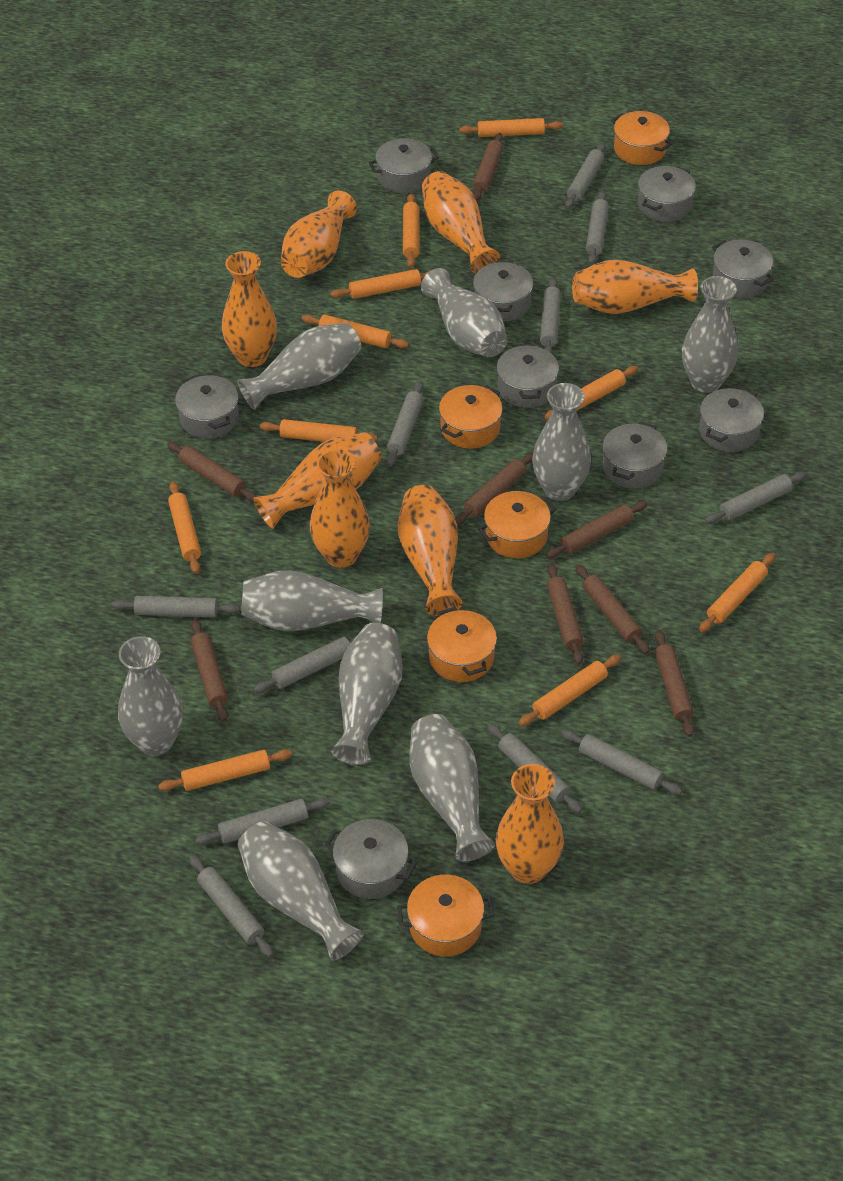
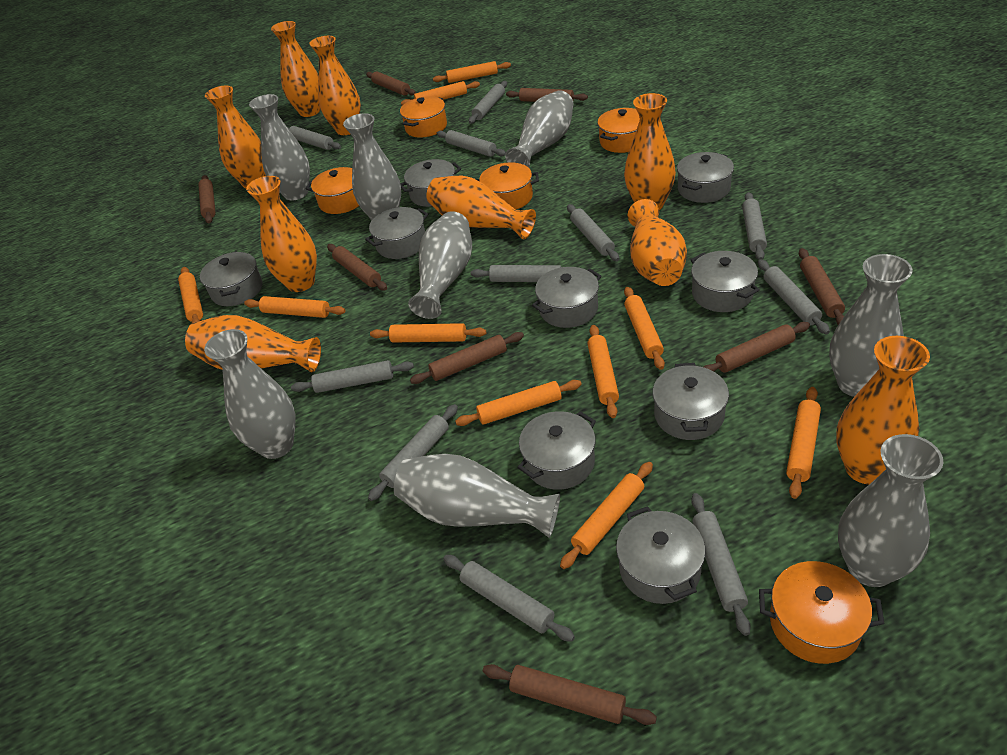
grey vase: [118,636,183,756] [238,323,362,410] [238,821,364,961] [241,570,383,632] [331,623,403,765] [410,714,495,861] [421,268,507,357] [532,383,591,501] [682,276,738,393] = 9 -> [204,329,295,459] [249,94,310,201] [343,113,401,221] [394,454,560,538] [408,211,472,319] [505,90,573,168] [829,254,913,397] [838,434,944,587] = 8
orange vase: [222,251,277,367] [253,432,382,529] [281,191,357,278] [310,449,370,568] [398,485,463,616] [422,171,500,274] [496,764,564,884] [572,260,698,314] = 8 -> [185,315,321,372] [205,86,266,188] [246,176,317,292] [271,21,320,117] [309,36,361,135] [426,176,536,239] [624,93,676,210] [628,199,687,286] [836,336,930,484] = 9

